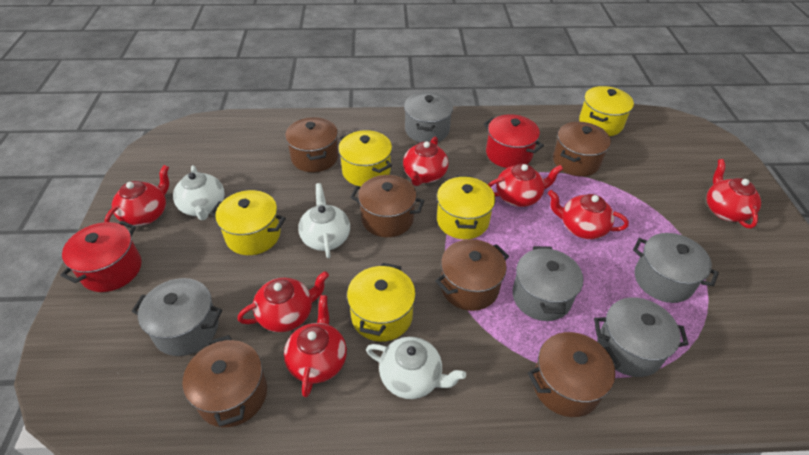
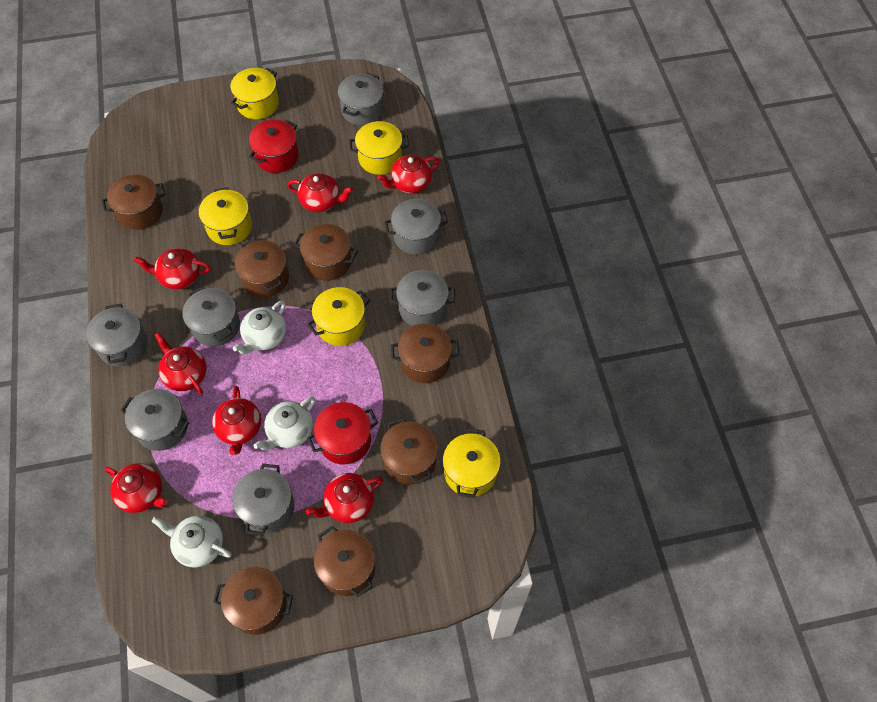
brown pot: [183,335,267,427] [285,117,339,172] [350,175,424,237] [435,239,509,311] [528,332,621,417] [553,122,611,177] = 6 -> [101,174,165,230] [213,567,293,635] [235,239,289,298] [294,224,358,281] [314,526,375,597] [380,417,438,485] [391,323,459,383] = 7
grey pot: [131,278,222,356] [404,92,453,142] [512,246,583,321] [594,297,689,377] [633,233,719,303] = 5 -> [86,304,148,367] [121,389,189,451] [182,286,240,347] [232,463,295,536] [338,73,384,126] [384,199,448,255] [390,270,455,326] = 7

